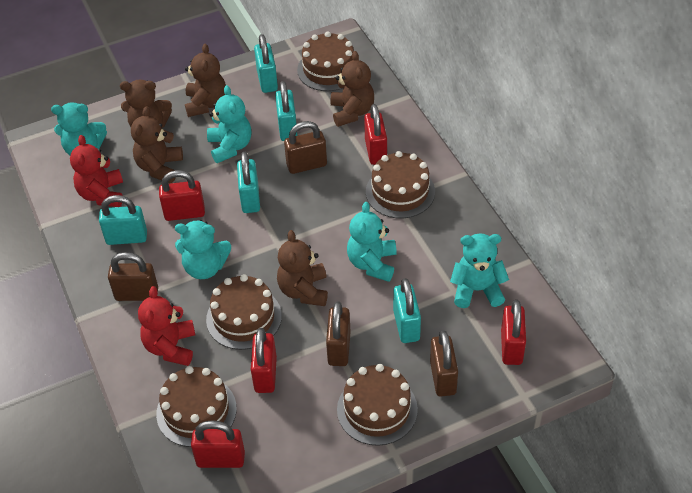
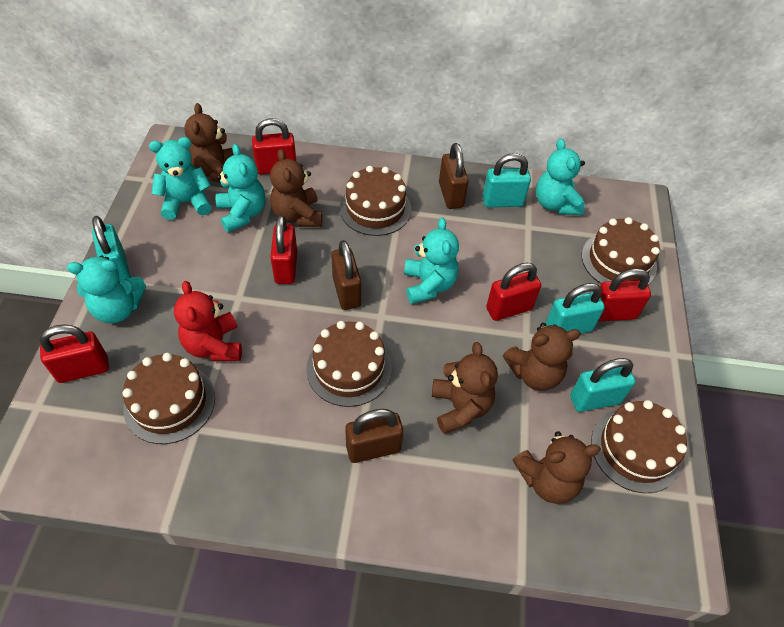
brown padlock: [108,252,158,301] [284,121,327,174] [326,301,351,366] [430,331,458,397] = 4 -> [331,240,361,310] [345,409,403,463] [439,143,469,209] = 3
red teddy bear: [70,135,123,207] [138,286,195,366] = 2 -> [174,281,242,361] = 1
turquoise padlock: [99,195,147,245] [237,152,260,213] [254,34,278,93] [275,81,298,141] [393,278,421,343] = 5 -> [92,216,131,281] [482,153,531,207] [545,283,605,333] [570,358,636,412] = 4

